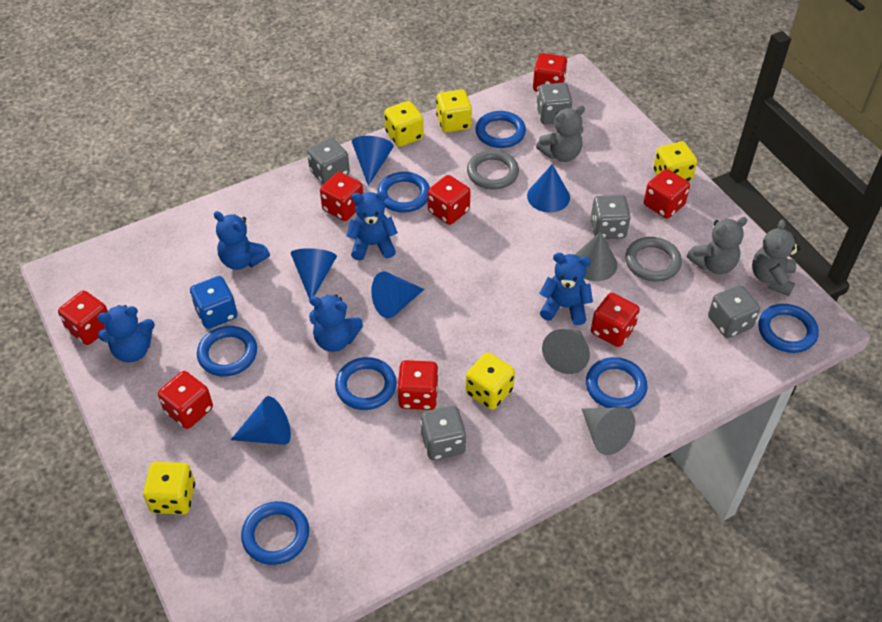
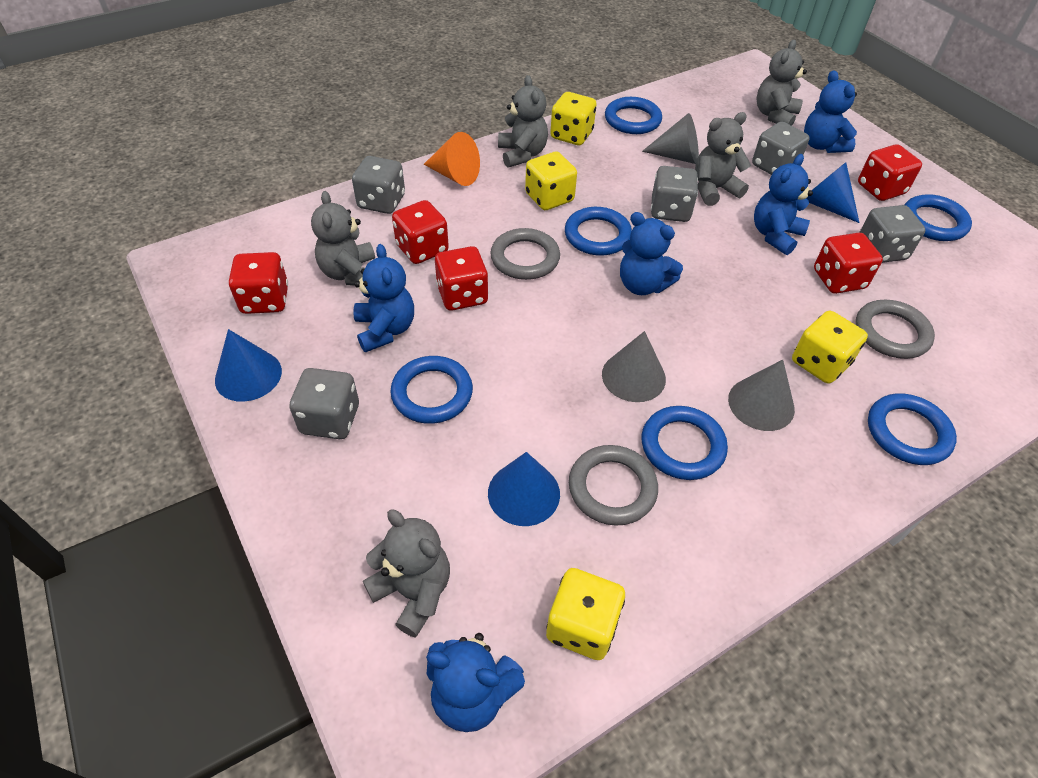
blue cone: [231,396,291,445] [291,248,337,300] [352,136,394,186] [371,271,424,319] [527,164,570,213] = 5 -> [215,329,282,402] [488,452,560,526] [807,162,860,223] = 3
blue dice: [190,276,237,329] = 1 -> none = 0
blue ring: [197,326,257,376] [241,501,309,565] [335,357,397,410] [377,172,430,213] [475,111,526,148] [586,357,647,409] [758,304,819,353] = 7 -> [390,356,473,424] [565,207,632,256] [605,97,662,134] [642,406,728,480] [868,393,957,465] [905,194,972,241] = 6
grey ring: [467,150,519,189] [625,237,682,282] = 2 -> [490,228,560,280] [569,445,658,526] [856,300,935,359] = 3
grey teddy bear: [536,106,585,162] [687,217,747,274] [752,219,801,296] = 3 -> [311,191,375,286] [363,509,450,638] [498,75,548,168] [695,112,751,206] [757,40,807,126] = 5
orange cone: none = 0 -> [424,132,480,186] = 1
red dice: [58,290,108,345] [158,371,213,429] [320,172,363,221] [397,360,439,410] [427,175,471,225] [533,53,567,92] [591,293,640,347] [644,169,690,219] = 8 -> [229,252,288,314] [392,200,449,264] [435,246,488,311] [814,233,883,294] [858,144,922,201] = 5
yellow dice: [143,462,195,515] [384,101,424,147] [436,89,472,133] [465,352,515,410] [653,141,697,182] = 5 -> [525,152,577,210] [546,568,625,660] [550,92,597,145] [792,311,868,384] = 4

